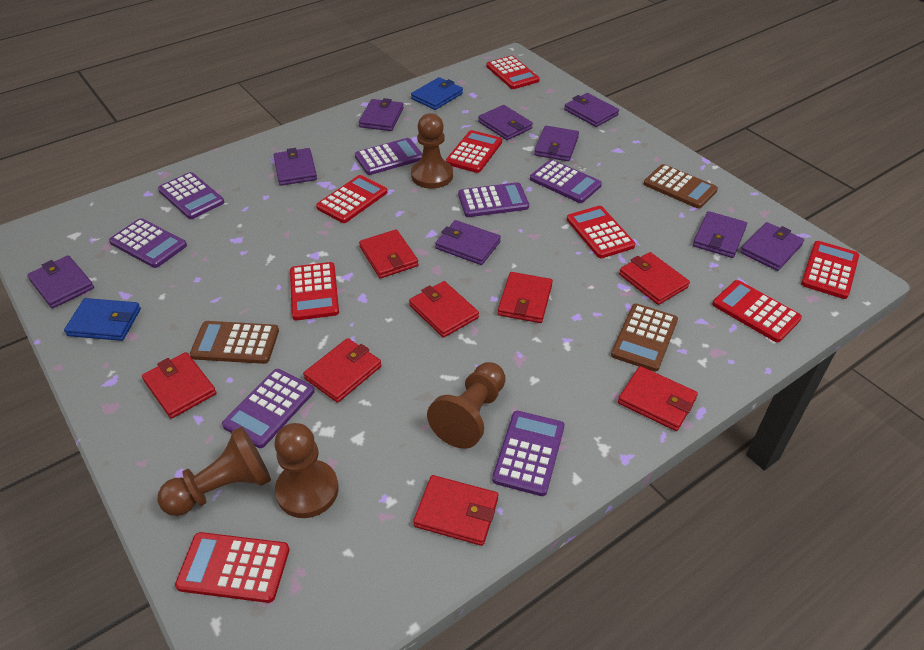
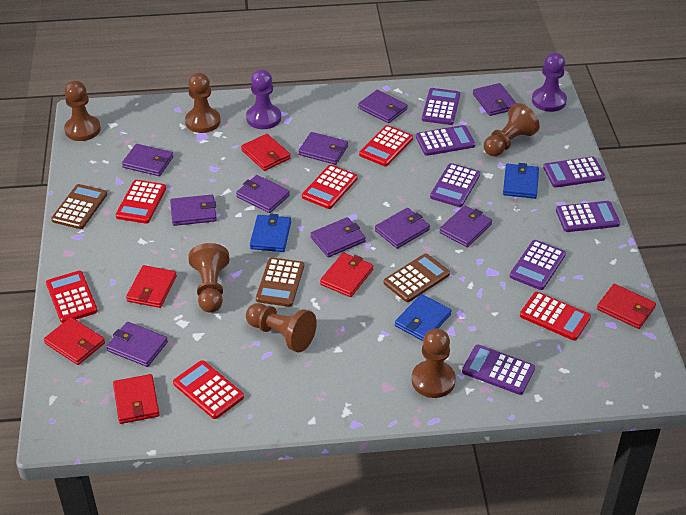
blue wallet: [64,298,141,341] [411,77,463,110] = 2 -> [250,214,291,252] [395,294,452,341] [503,163,539,199] = 3
brown pawn: [157,426,271,516] [275,423,339,518] [411,113,453,189] [427,362,506,449] = 4 -> [64,81,101,141] [185,73,221,133] [189,243,229,313] [246,303,317,352] [412,328,456,398] [484,103,540,156] = 6
purple pawn: none = 0 -> [246,69,281,129] [532,52,567,112] = 2
purple wallet: [27,255,94,308] [274,148,317,186] [359,98,404,131] [435,220,501,265] [478,105,533,140] [534,126,579,161] [564,93,619,127] [693,211,747,258] [740,222,804,271] = 9 -> [106,322,168,367] [122,144,173,176] [170,194,217,226] [236,175,290,213] [298,132,348,165] [310,217,366,257] [358,90,408,123] [375,208,430,249] [439,205,492,247] [473,83,516,116] = 10
red calculator: [175,532,290,603] [290,262,339,320] [316,175,387,223] [446,130,502,173] [486,56,540,89] [567,206,635,258] [712,280,802,342] [801,241,859,299] = 8 -> [46,271,98,323] [115,180,166,224] [173,360,244,419] [302,165,358,209] [359,125,413,166] [520,292,591,341] = 6
red wallet: [142,352,216,419] [303,338,382,403] [359,229,419,279] [409,281,479,338] [413,475,498,546] [498,272,553,323] [618,366,698,431] [619,252,690,305] = 8 -> [44,317,105,365] [113,374,160,424] [126,265,177,308] [241,134,291,171] [320,253,373,297] [597,284,656,329] = 6

